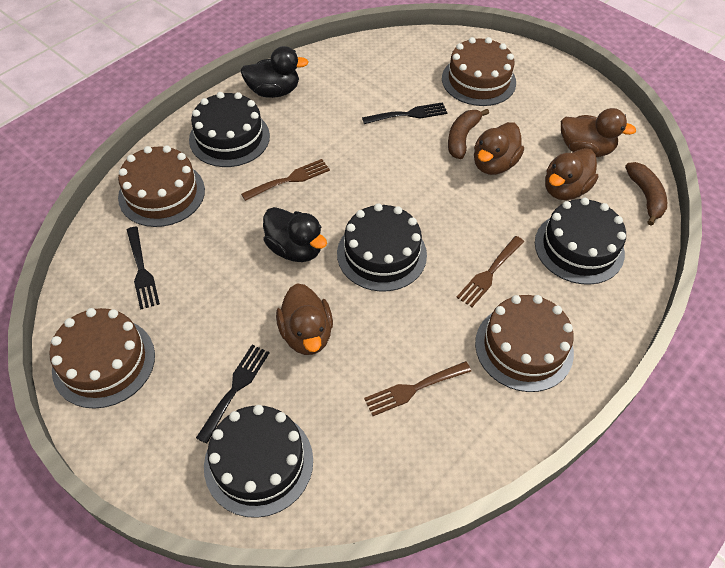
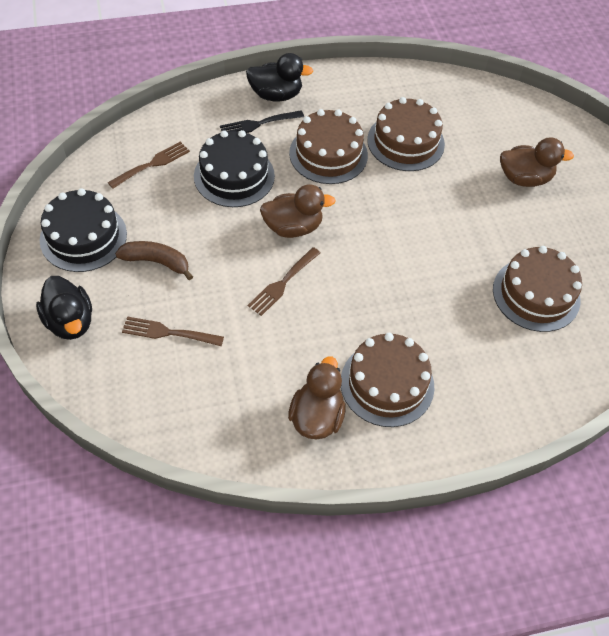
black cake: [189,92,270,167] [204,405,313,518] [337,203,427,292] [535,198,626,285] = 4 -> [40,188,127,272] [194,130,275,207] = 2
black fork: [127,227,160,309] [196,345,270,444] [362,102,447,124] = 3 -> [220,110,304,133] = 1
brown banana: [448,109,489,159] [625,162,667,225] = 2 -> [115,241,193,280] = 1
brown duck: [276,283,333,355] [474,122,524,175] [545,148,598,200] [561,108,636,157] = 4 -> [260,184,336,238] [288,356,346,440] [500,138,574,187] = 3

